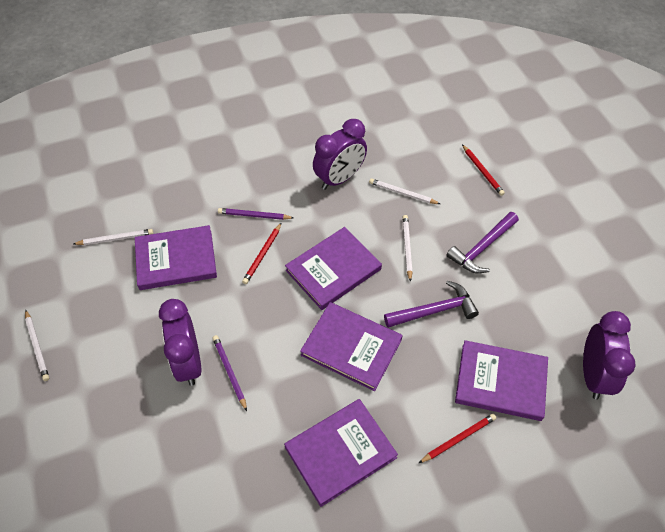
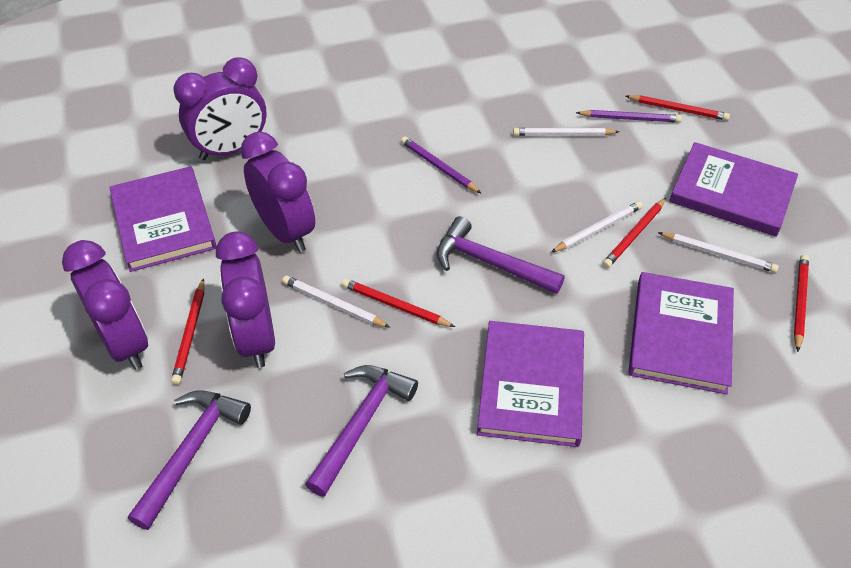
purple book: [135,225,217,290] [284,399,398,507] [285,227,382,310] [300,302,403,391] [455,340,548,421] = 5 -> [109,166,217,272] [477,321,584,447] [628,272,734,394] [669,142,798,237] = 4
purple clock: [159,299,202,386] [313,119,367,190] [583,311,636,399] = 3 -> [62,240,148,370] [173,58,266,160] [216,231,275,368] [241,131,315,252] = 4
purple hammer: [384,281,479,328] [446,212,519,273] = 2 -> [128,390,251,530] [305,365,418,497] [437,216,565,294] = 3
red pencil: [242,222,282,284] [419,414,496,463] [462,144,505,196] = 3 -> [171,278,204,385] [342,279,455,327] [603,198,666,268] [626,95,730,121] [794,255,809,352] = 5

